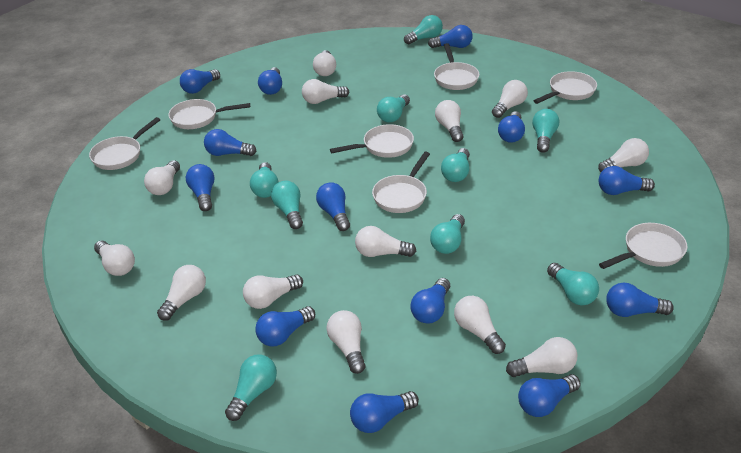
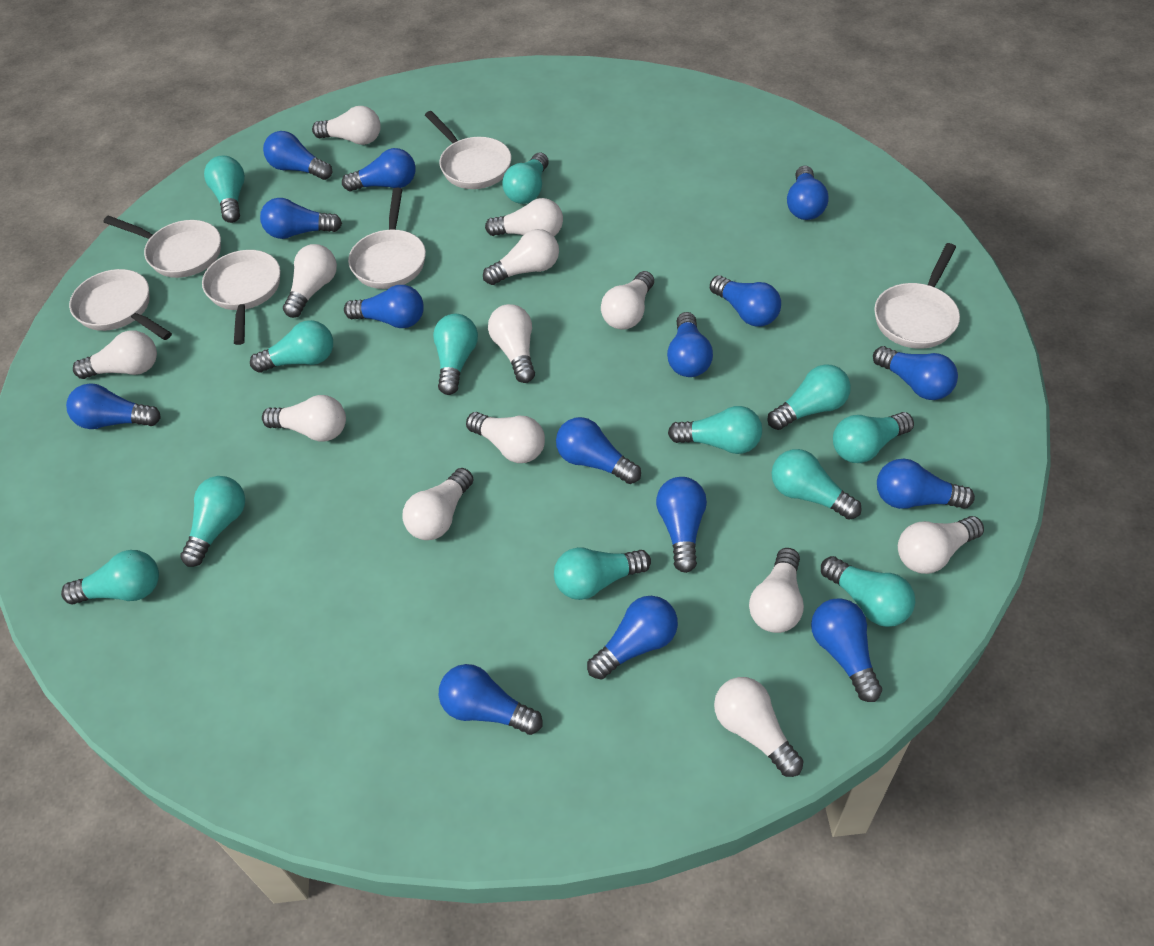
blue light bulb: [180,69,220,94] [186,164,214,211] [204,129,257,156] [255,306,315,347] [258,67,282,95] [316,182,350,231] [350,391,419,433] [410,278,450,324] [428,25,473,48] [498,111,525,143] [518,374,581,417] [599,166,655,195] [606,283,674,317] = 13 -> [66,383,161,429] [260,198,342,239] [263,131,333,180] [342,148,416,191] [344,285,424,328] [439,664,543,735] [556,417,641,484] [587,596,678,680] [656,477,707,573] [667,312,713,377] [710,276,781,327] [787,166,828,220] [811,598,882,702] [873,346,958,400] [877,459,975,509] = 15
turquoise light bulb: [225,354,277,421] [250,162,279,198] [271,181,303,229] [377,94,410,122] [404,15,443,45] [430,214,465,254] [441,148,470,182] [532,109,559,153] [547,263,599,305] = 9 -> [61,550,159,604] [180,476,245,567] [204,156,245,223] [250,320,333,373] [433,314,478,395] [502,153,549,204] [554,547,651,600] [668,406,762,454] [767,364,851,430] [771,449,862,520] [821,556,915,627] [833,412,914,463] = 12
white pan: [89,117,160,170] [168,99,250,129] [330,124,414,158] [372,152,430,213] [434,43,479,90] [534,71,597,104] [599,223,687,269] = 7 -> [69,269,172,340] [103,215,221,278] [202,250,280,345] [348,188,426,289] [425,111,511,189] [874,243,960,349] = 6

